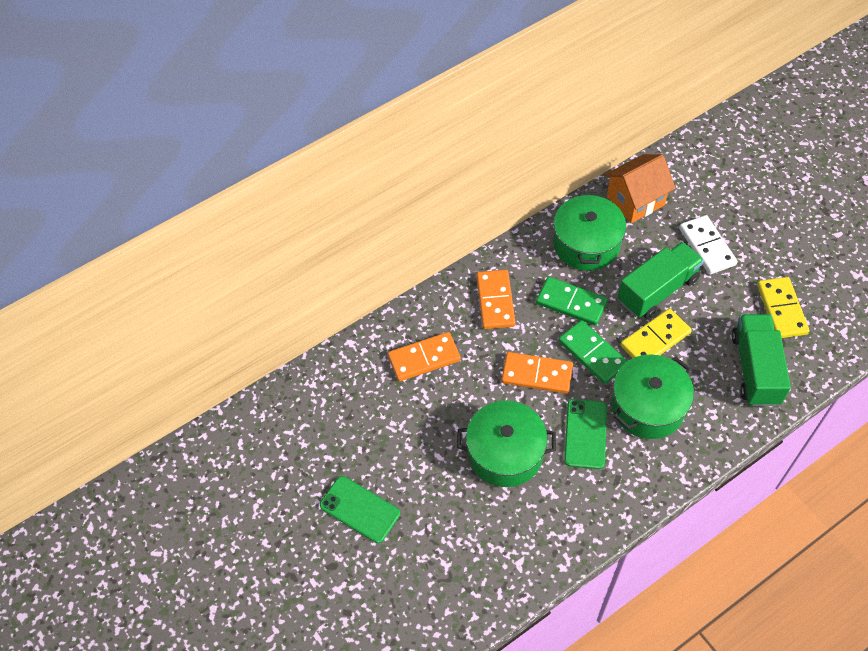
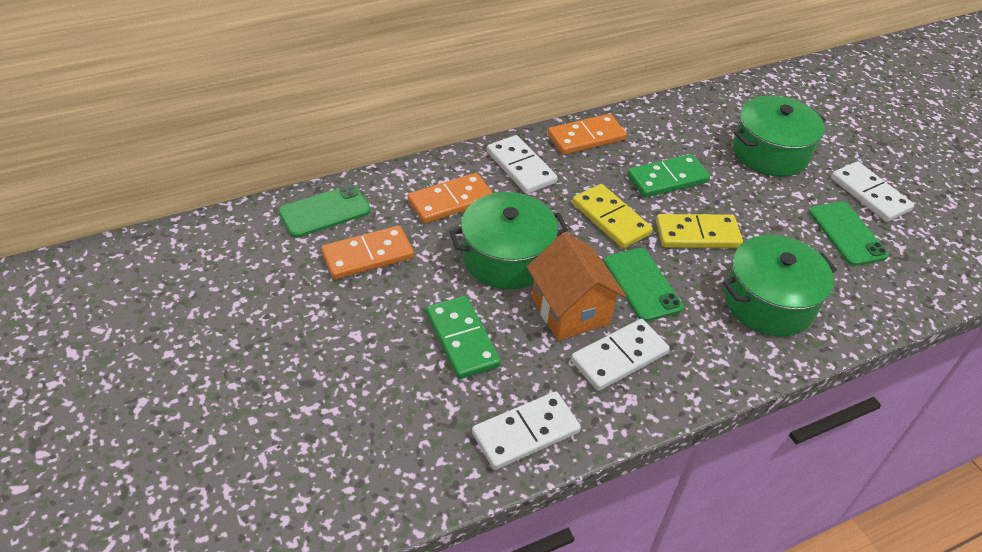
green phone: [320,476,400,543] [564,399,607,469] = 2 -> [278,185,371,238] [604,248,683,322] [809,201,889,266] = 3
green truck: [618,242,704,318] [732,314,791,406] = 2 -> none = 0
white domino: [679,215,738,275] = 1 -> [472,391,581,470] [487,135,557,194] [571,319,670,391] [831,161,914,222] = 4

